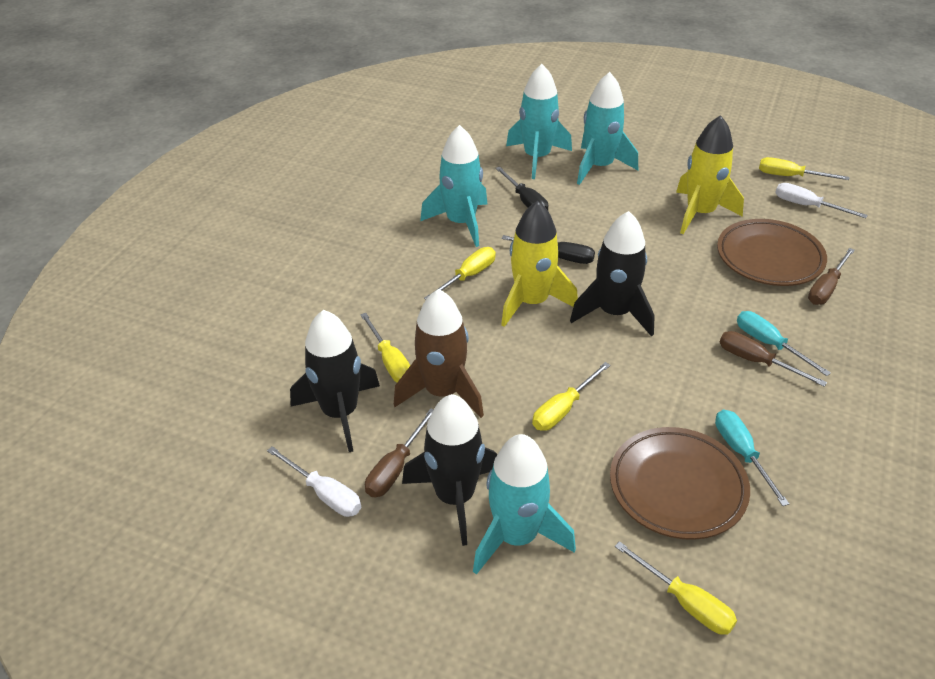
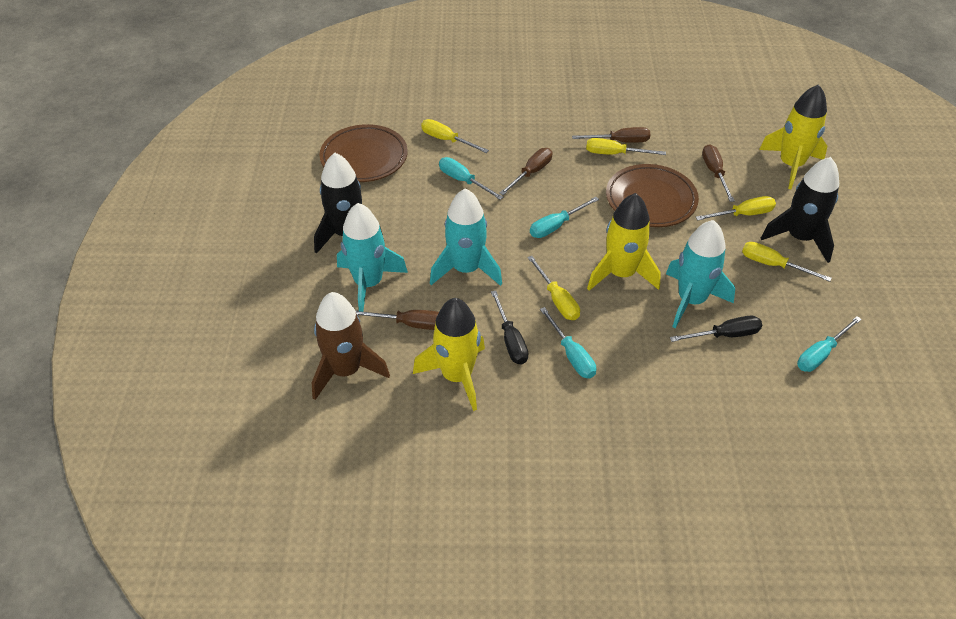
black rocket: [290,310,380,452] [402,394,497,546] [570,211,655,337] = 3 -> [314,153,384,254] [761,157,839,263] = 2
brown screwdriver: [365,408,434,497] [719,331,827,387] [808,248,855,305] = 3 -> [355,310,439,330] [500,148,552,195] [572,127,650,143] [702,145,735,202] = 4
turquoise rocket: [420,125,488,247] [473,434,576,575] [506,64,572,179] [577,72,638,185] = 4 -> [337,203,408,312] [430,189,502,286] [666,220,735,329] = 3
turquoise screwdriver: [715,410,789,506] [737,311,831,376] = 2 -> [439,157,503,200] [530,197,599,238] [540,307,596,378] [797,316,862,372] = 4
white screwdriver: [267,446,361,517] [775,183,868,218] = 2 -> none = 0
yellow rocket: [501,201,578,327] [676,115,744,234] = 2 -> [413,298,485,411] [587,193,661,291] [759,84,827,189] = 3

